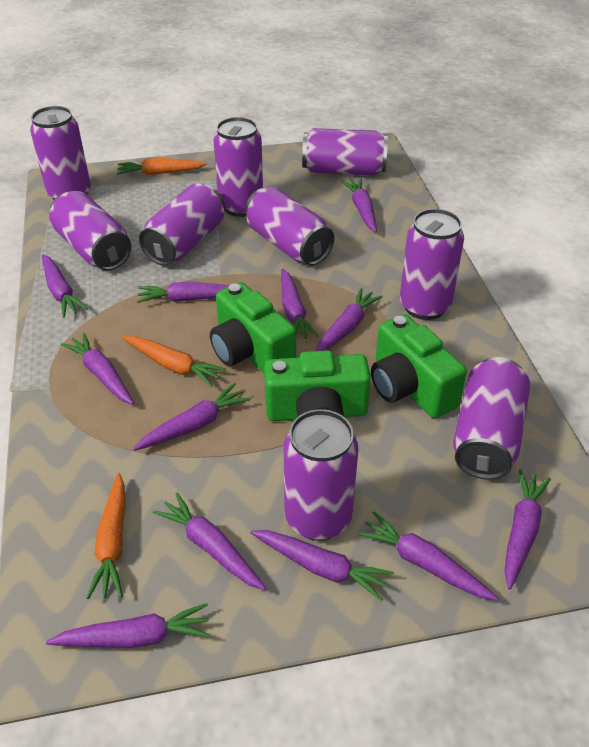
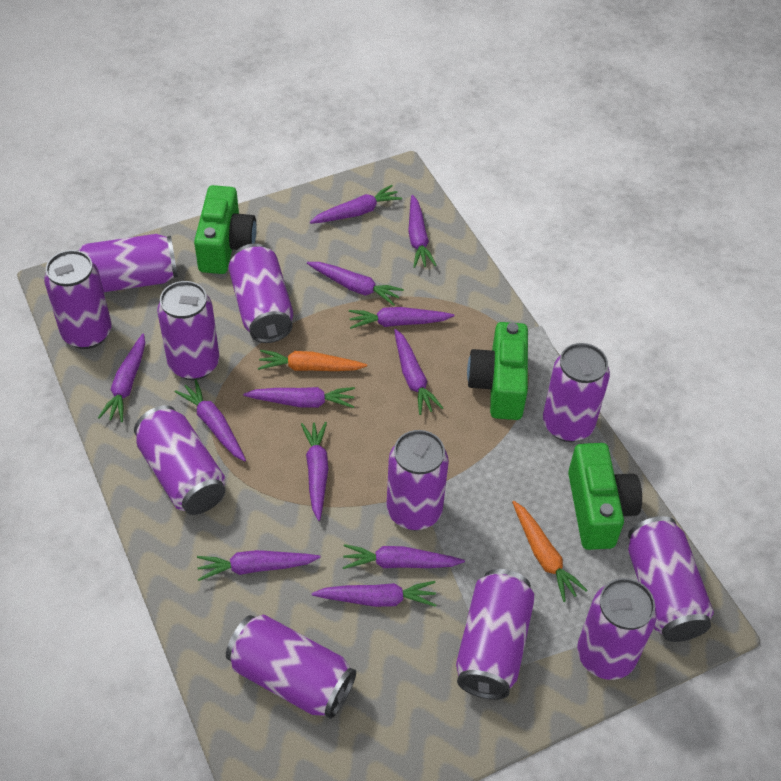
orange carrot: [87,473,125,599] [117,158,207,175] [122,336,226,387] = 3 -> [258,350,367,371] [512,501,588,602] = 2
purple can: [30,106,91,200] [49,191,131,270] [139,184,225,266] [213,117,263,217] [245,187,334,265] [284,409,358,541] [302,128,388,175] [400,209,464,320] [453,357,530,480] = 9 -> [44,250,111,349] [78,234,178,292] [134,405,225,515] [157,281,219,380] [226,615,356,719] [229,244,293,343] [387,430,449,530] [456,569,535,700] [543,343,610,442] [577,578,657,680] [628,516,714,642] = 11

